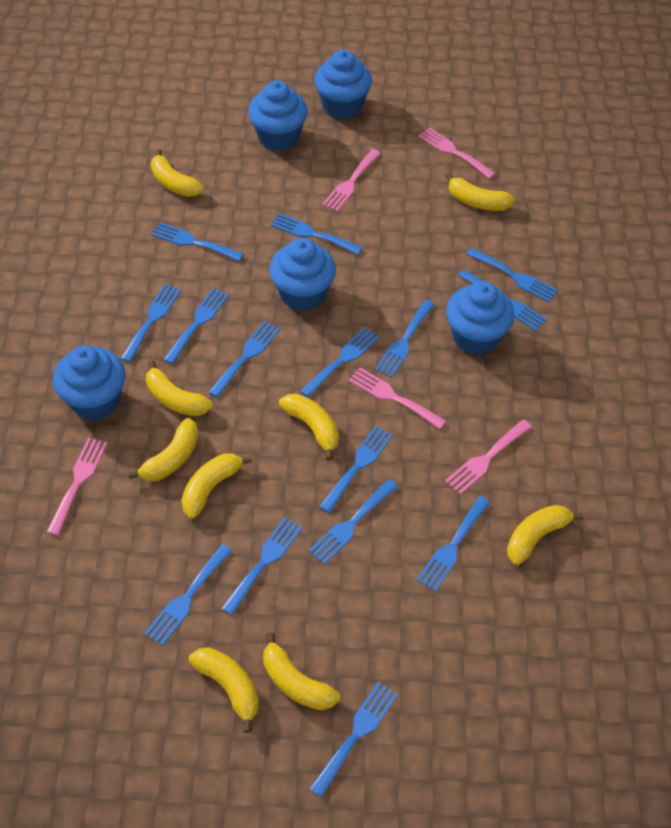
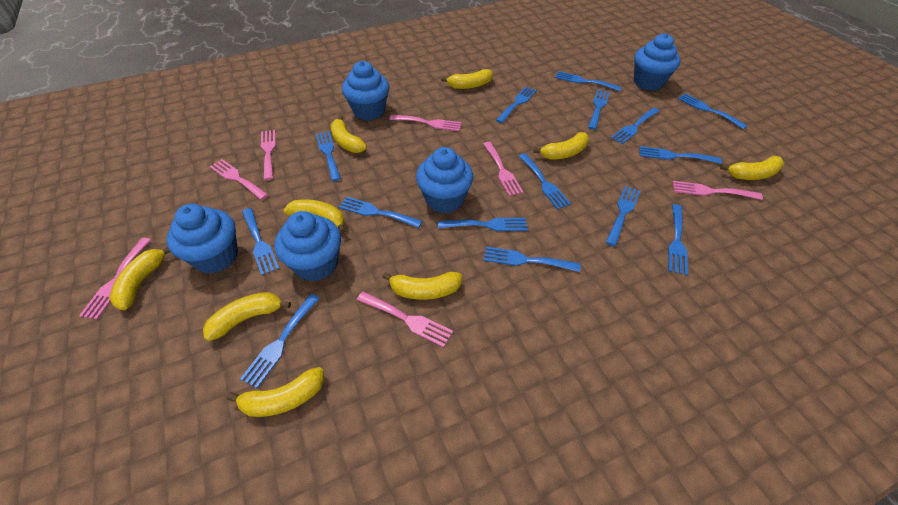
pink fork: [47,438,108,535] [322,149,381,211] [348,367,446,429] [418,127,495,179] [445,419,532,494] = 5 -> [79,238,151,320] [209,159,268,200] [261,130,276,180] [357,292,453,347] [389,115,462,131] [483,142,523,196] [672,181,763,200] = 7

